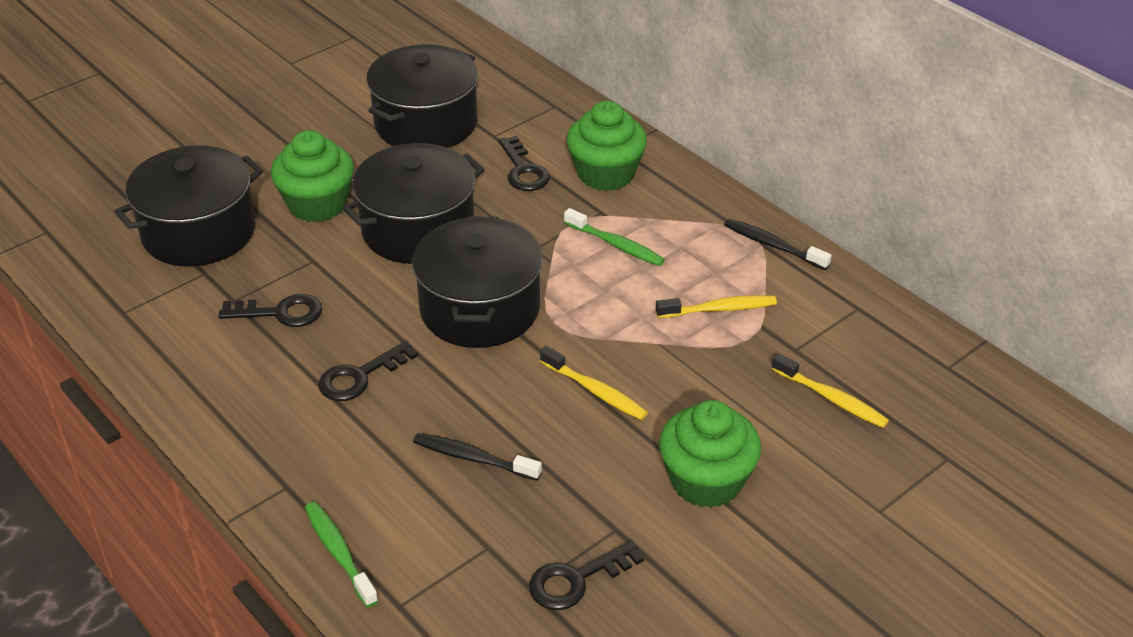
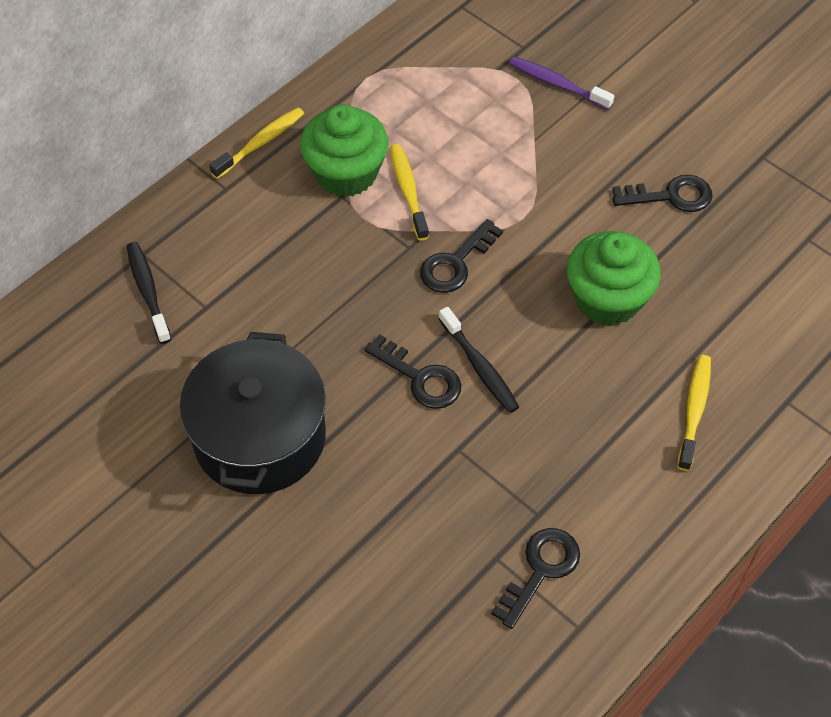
black pot: [114,145,263,266] [343,143,484,264] [366,44,478,148] [412,216,543,348] = 4 -> [180,332,326,494] = 1
green cupcake: [271,130,354,222] [567,101,647,191] [659,400,761,508] = 3 -> [300,104,388,197] [567,231,661,326] = 2
green toothbrush: [305,502,379,608] [564,208,665,266] = 2 -> none = 0
purple toothbrush: none = 0 -> [509,57,614,110] = 1

